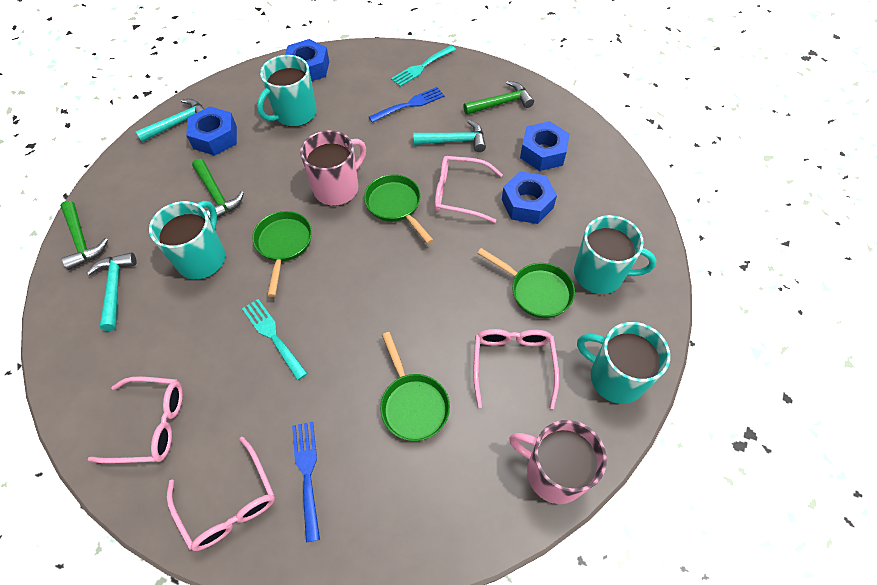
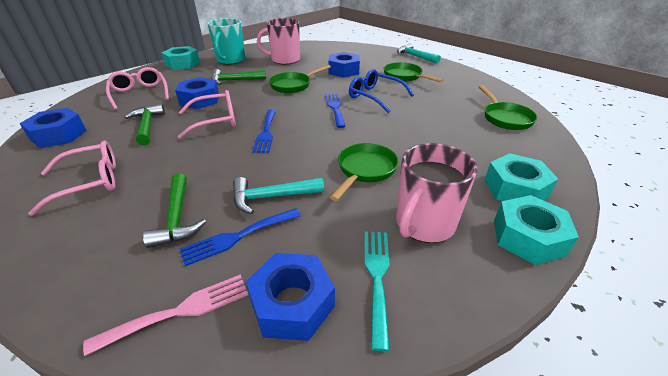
blue fork: [292,422,320,542] [369,87,445,123] = 2 -> [180,208,301,266] [252,109,276,153] [325,94,346,128] = 3
blue glasses: none = 0 -> [349,69,414,113] = 1
pink fork: none = 0 -> [83,274,248,356] = 1
pink glasses: [88,376,183,463] [167,437,275,551] [434,156,503,223] [474,329,559,409] = 4 -> [28,141,116,216] [106,67,169,110] [178,90,236,139] = 3
turquoise fork: [242,299,308,380] [391,45,456,87] = 2 -> [365,231,390,351] = 1
turquoise hammer: [87,252,136,331] [135,99,204,142] [413,120,486,152] = 3 -> [233,177,324,214] [397,43,441,64] = 2
turquoise mug: [149,201,225,279] [257,55,317,127] [574,215,656,294] [577,322,670,404] = 4 -> [207,18,245,65] = 1
turquoise nut: none = 0 -> [161,46,200,70] [484,153,558,201] [494,195,579,265] = 3

